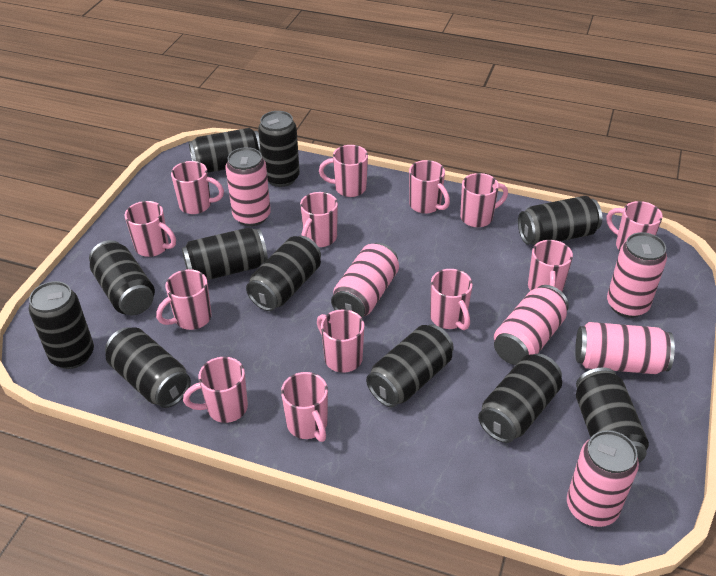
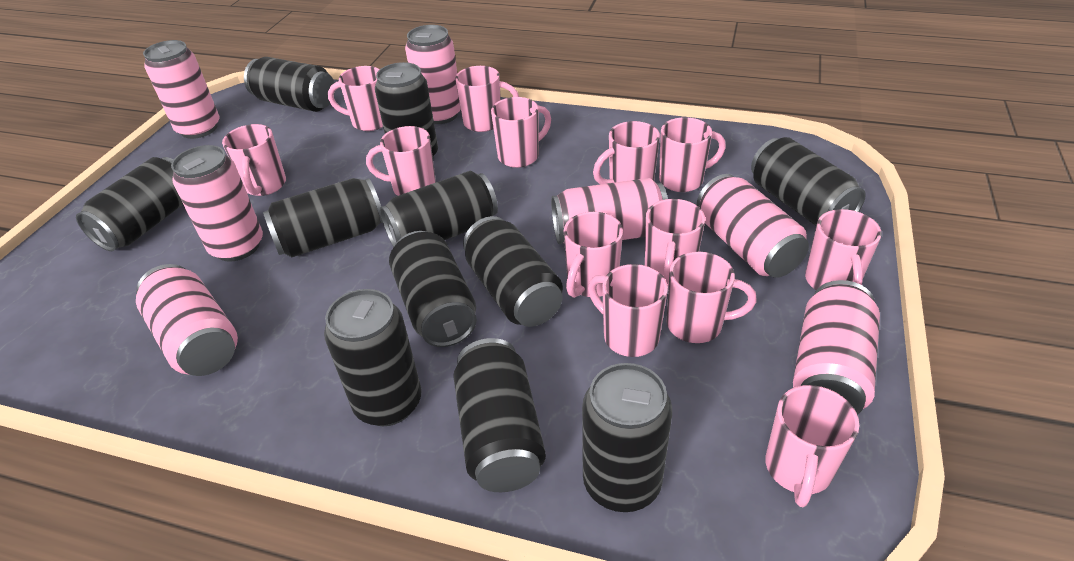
pink can: [225,147,271,226] [331,243,399,318] [494,285,569,365] [567,430,639,527] [575,322,675,374] [607,232,667,318] = 6 -> [136,264,238,376] [143,40,220,139] [171,145,263,262] [405,25,461,124] [551,178,668,244] [697,174,809,278] [793,280,880,415] = 7

